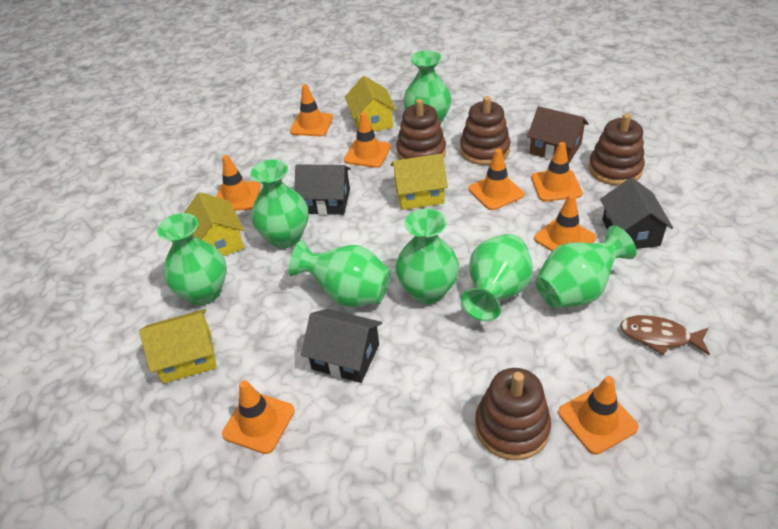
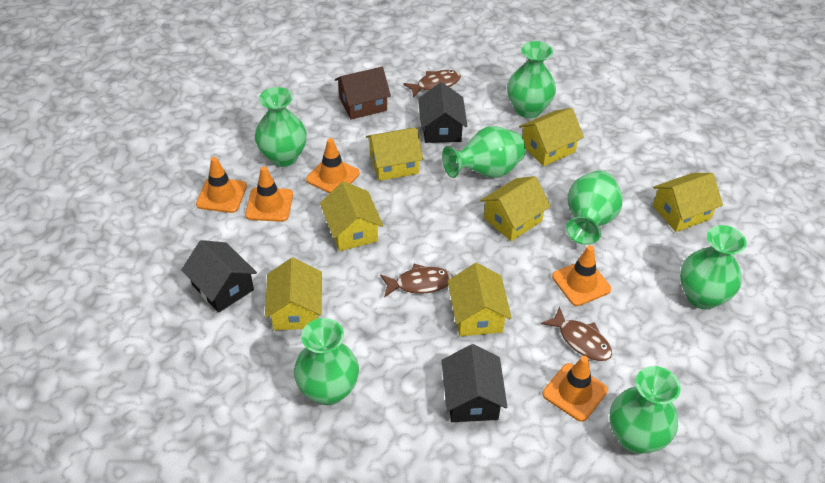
brown fish: [620,315,710,355] = 1 -> [380,264,453,298] [403,70,461,98] [541,306,612,361] = 3
brown stacking toy: [396,99,446,160] [460,96,510,165] [475,368,551,460] [588,113,645,186] = 4 -> none = 0
orange traffic cone: [217,155,261,211] [222,380,295,454] [290,84,333,136] [344,112,391,168] [469,149,524,210] [531,142,582,201] [534,194,596,251] [558,376,639,455] = 8 -> [196,157,247,213] [245,166,293,222] [306,138,360,193] [543,356,608,422] [552,245,611,306] = 5
yellow house: [139,309,217,384] [184,192,244,256] [345,76,396,132] [390,154,448,210] = 4 -> [265,258,322,330] [320,181,383,251] [366,128,423,181] [448,263,512,336] [480,176,551,241] [519,108,584,166] [653,173,723,232] = 7

